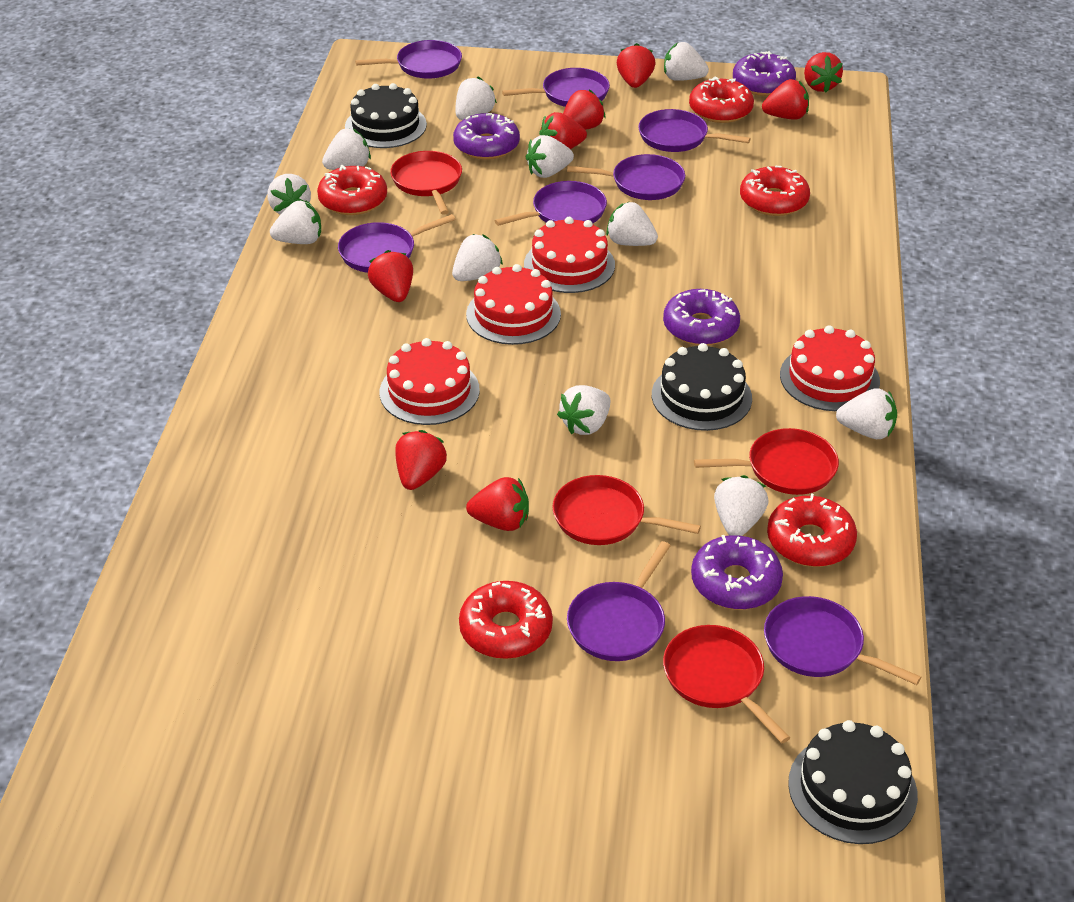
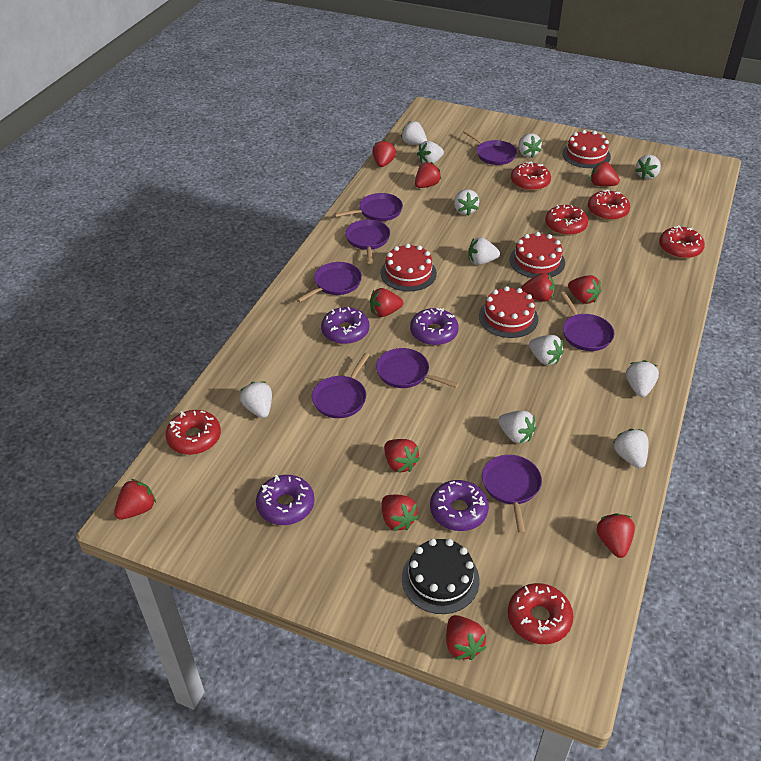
black cake: [345,83,427,148] [652,343,752,431] [788,720,918,844] = 3 -> [402,539,480,614] = 1
red donut: [317,165,387,215] [459,581,553,659] [689,77,754,123] [740,166,810,216] [767,494,857,567] = 5 -> [166,410,221,455] [508,583,574,644] [511,162,551,191] [545,205,588,236] [588,189,630,220] [659,225,705,259] = 6
red pan: [390,151,462,215] [552,475,701,545] [663,625,791,743] [694,428,839,495] = 4 -> none = 0
red strawberry: [368,250,413,302] [395,430,447,490] [466,477,529,531] [539,112,587,149] [563,89,606,130] [617,43,655,88] [762,79,809,120] [804,52,843,93] = 8 -> [114,479,156,520] [370,288,403,317] [373,140,396,167] [382,495,419,531] [384,439,420,473] [415,162,441,188] [446,615,486,660] [521,273,555,302] [568,275,601,304] [591,162,620,186] [597,514,635,558] = 11

